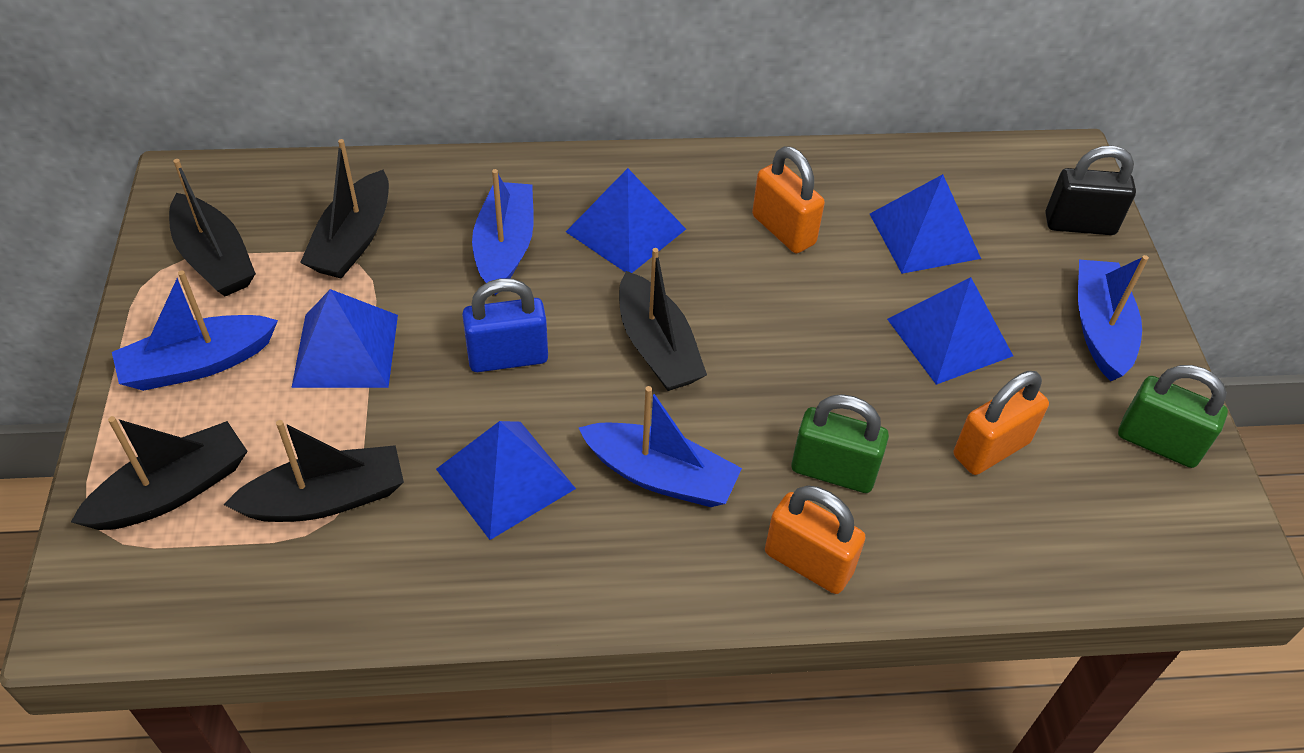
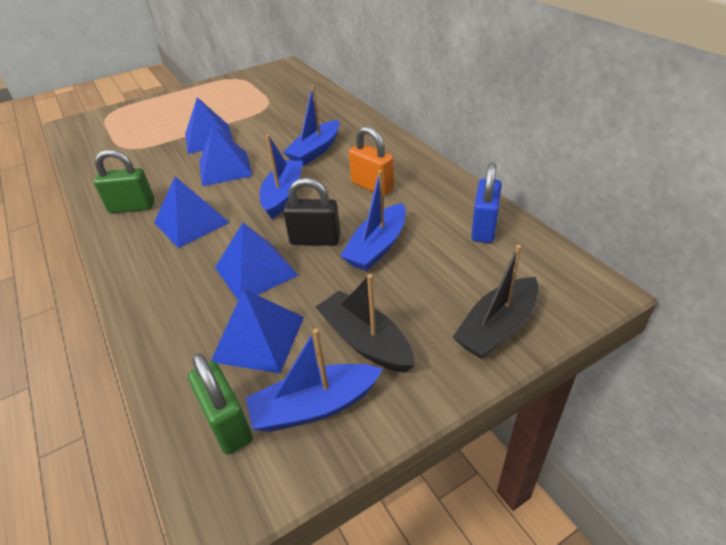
black boat: [71,416,248,530] [169,159,256,296] [223,420,404,522] [300,139,389,279] [619,248,707,391] = 5 -> [315,274,415,373] [453,245,539,359] = 2
orange padlock: [752,146,825,253] [765,485,866,594] [954,371,1049,475] = 3 -> [349,126,394,196] = 1

